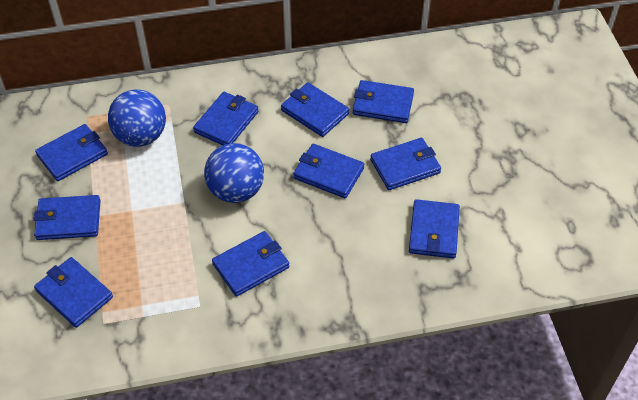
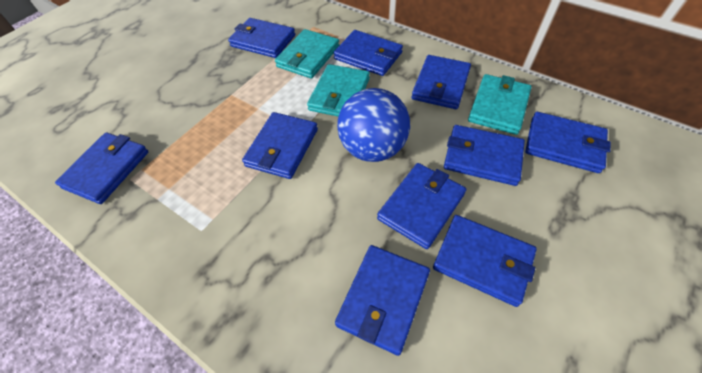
blue ball: [108,89,166,147] [204,143,264,203] = 2 -> [337,88,410,162] = 1
turquoise wallet: none = 0 -> [275,29,339,78] [307,64,370,117] [468,74,532,135] = 3

